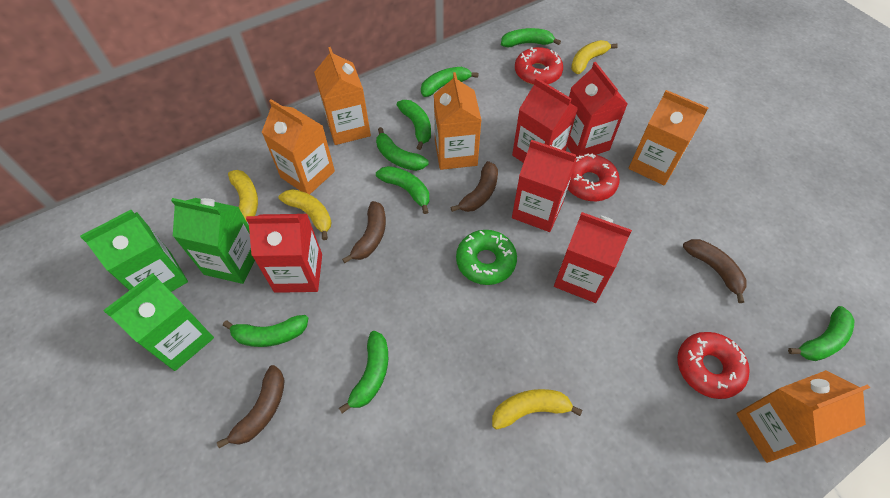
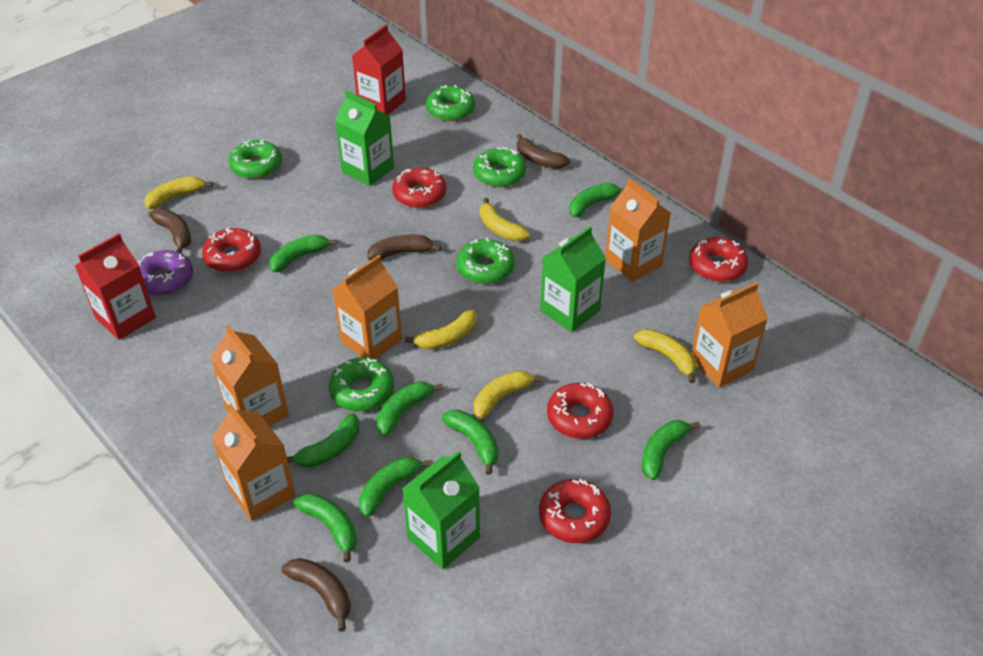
green donut: [456,230,517,285] = 1 -> [228,140,282,179] [329,357,394,411] [426,85,475,121] [457,238,515,284] [473,147,526,187] = 5
purple donut: none = 0 -> [138,250,193,296] = 1
red carton: [246,214,322,293] [512,78,578,163] [512,140,577,232] [554,212,632,303] [567,62,628,157] = 5 -> [75,233,156,340] [352,24,406,115] = 2
red donut: [515,47,563,85] [568,153,620,201] [677,332,750,399] = 3 -> [202,227,261,272] [392,167,446,208] [539,479,611,543] [547,383,614,439] [689,237,748,282] = 5
yellow banana: [228,170,258,222] [279,189,331,240] [492,389,582,429] [571,40,618,74] = 4 -> [144,176,213,209] [405,310,477,350] [474,370,543,420] [480,198,530,241] [634,329,696,383] = 5

